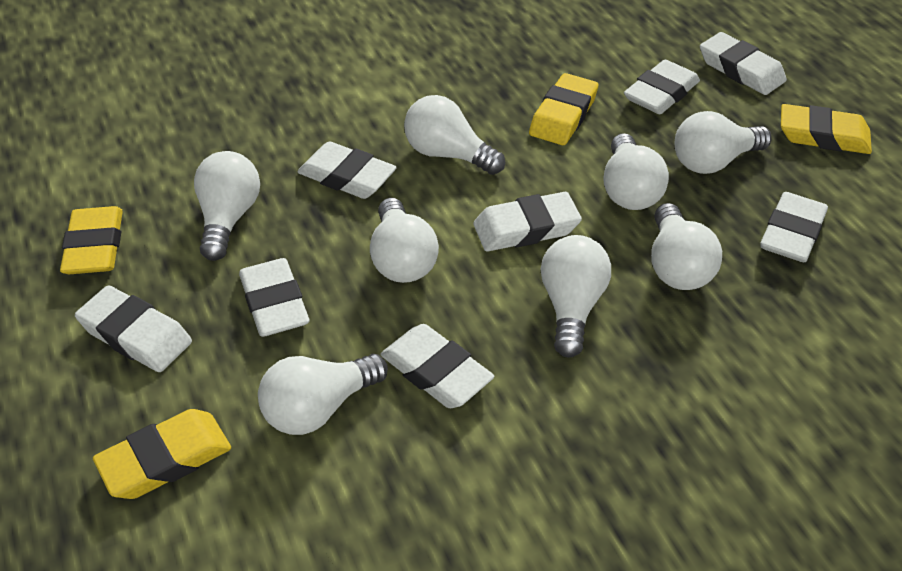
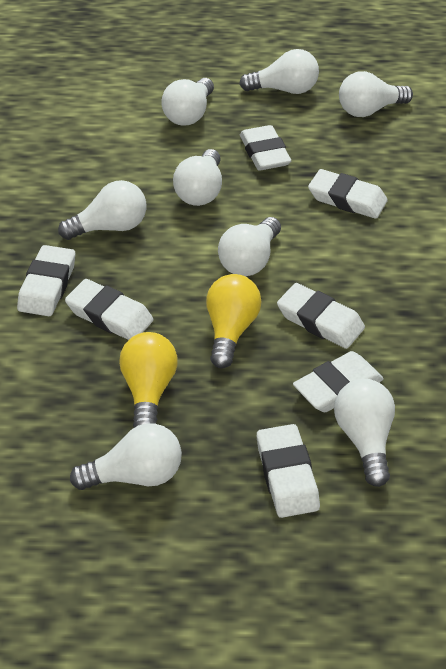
white eraser: [75,285,192,372] [239,258,310,337] [297,141,397,199] [381,324,494,408] [473,192,582,252] [624,60,700,114] [700,32,787,95] [760,192,828,262] = 8 -> [17,245,75,316] [65,279,153,340] [240,125,291,171] [257,424,320,518] [277,283,365,349] [293,351,384,412] [308,169,388,219] = 7
yellow eraser: [60,206,123,274] [93,409,231,499] [529,73,599,145] [781,104,872,154] = 4 -> none = 0
yellow light bulb: none = 0 -> [119,332,178,428] [206,274,261,368] = 2

